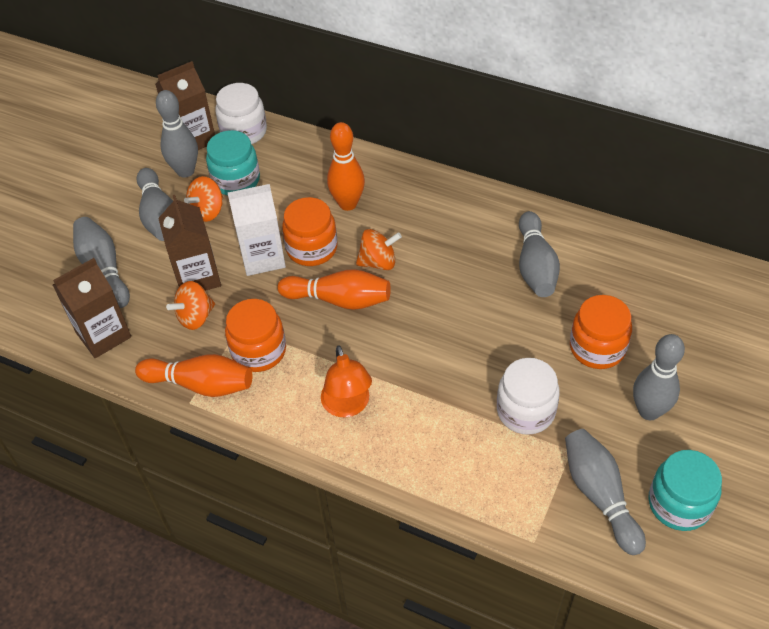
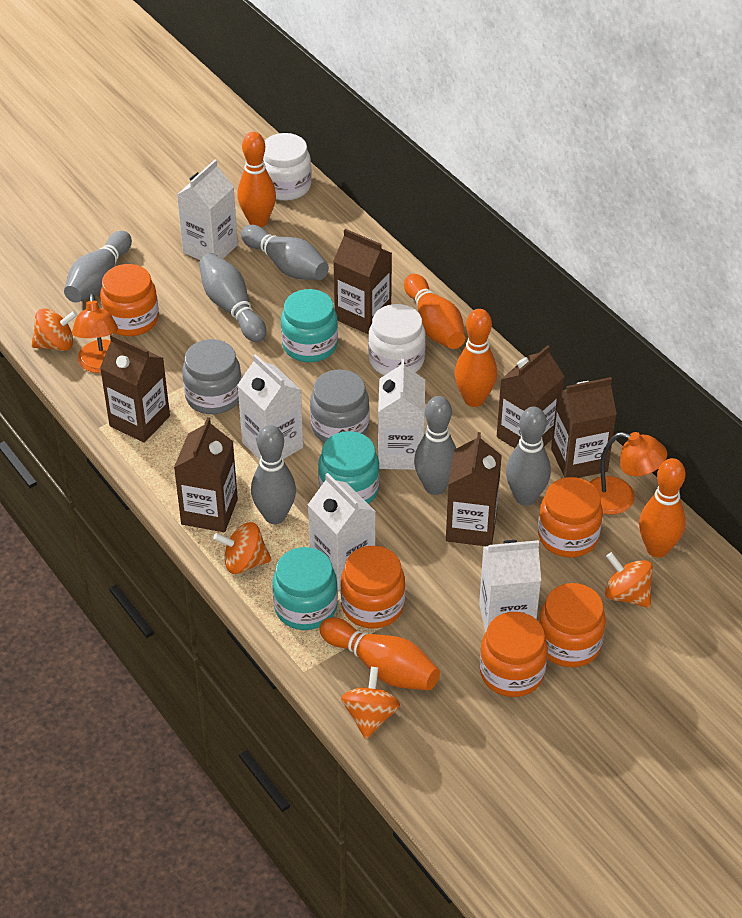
brown carton: [53,258,131,358] [155,61,215,150] [158,195,221,291] = 3 -> [100,334,170,443] [174,417,238,532] [333,229,392,335] [446,432,502,546] [497,345,565,448] [551,377,617,478] = 6
grey jar: none = 0 -> [182,339,242,414] [310,370,370,443] = 2
orange bowling pin: [135,354,253,397] [277,269,391,310] [327,122,365,211] = 3 -> [237,132,276,227] [320,617,440,690] [404,274,465,349] [455,309,497,407] [639,458,686,558] = 5
orange jar: [225,299,286,372] [282,197,337,266] [570,295,632,369] = 3 -> [100,264,159,336] [341,546,405,628] [480,612,548,697] [538,477,603,558] [539,583,606,667] = 5
orange lamp: [321,345,372,417] = 1 -> [72,293,118,373] [590,432,667,515] = 2
orange spinning top: [166,281,215,330] [184,176,223,222] [356,229,402,270] = 3 -> [31,308,78,351] [213,522,272,574] [341,667,400,739] [605,552,653,608] = 4
turquoise jar: [206,130,260,195] [648,450,722,531] = 2 -> [272,547,338,630] [281,289,338,362] [318,431,380,504] = 3
white carton: [228,184,286,276] = 1 -> [177,159,238,260] [238,354,303,460] [308,473,376,590] [378,359,425,470] [479,540,541,633] = 5

